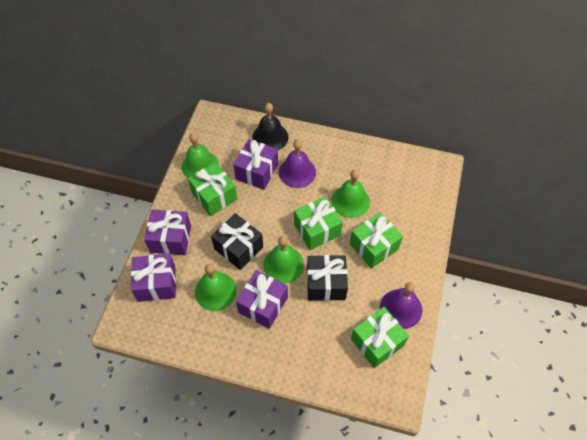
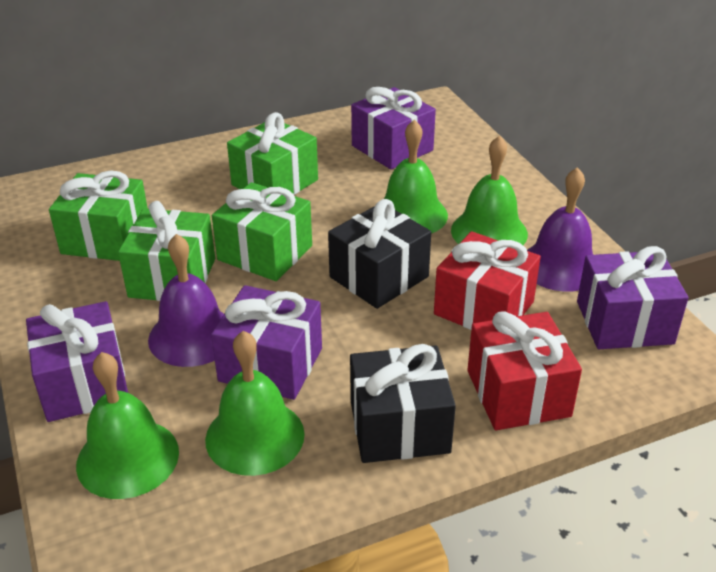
black bell: [252,103,288,150] = 1 -> none = 0
red gift: none = 0 -> [434,231,541,330] [467,311,582,430] = 2

